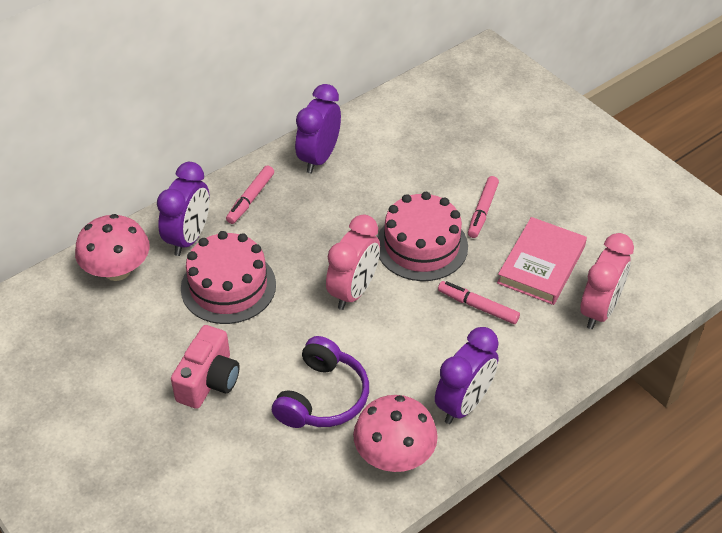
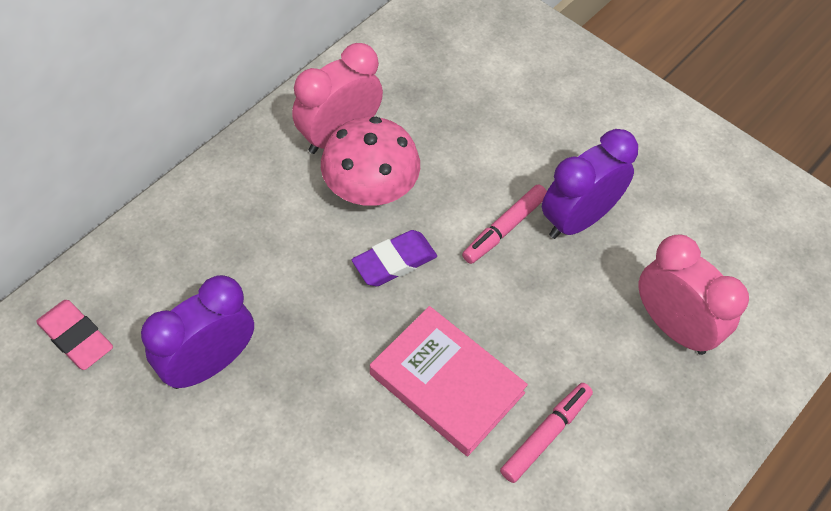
pink cake: [181,231,276,324] [377,192,468,281] = 2 -> none = 0
pink camera: [171,325,240,409] = 1 -> none = 0
pink eraser: none = 0 -> [36,300,113,370] = 1
pink marker: [226,165,274,224] [438,281,520,324] [468,176,499,238] = 3 -> [462,184,547,264] [500,383,593,483] = 2
pink mushroom: [75,214,150,281] [353,395,438,472] = 2 -> [321,117,420,206] = 1
purple clock: [157,162,210,256] [295,84,341,174] [435,327,499,424] = 3 -> [141,275,254,389] [542,129,638,239] = 2
purple eraser: none = 0 -> [352,230,437,286] = 1
purple headphones: [272,336,369,428] = 1 -> none = 0

